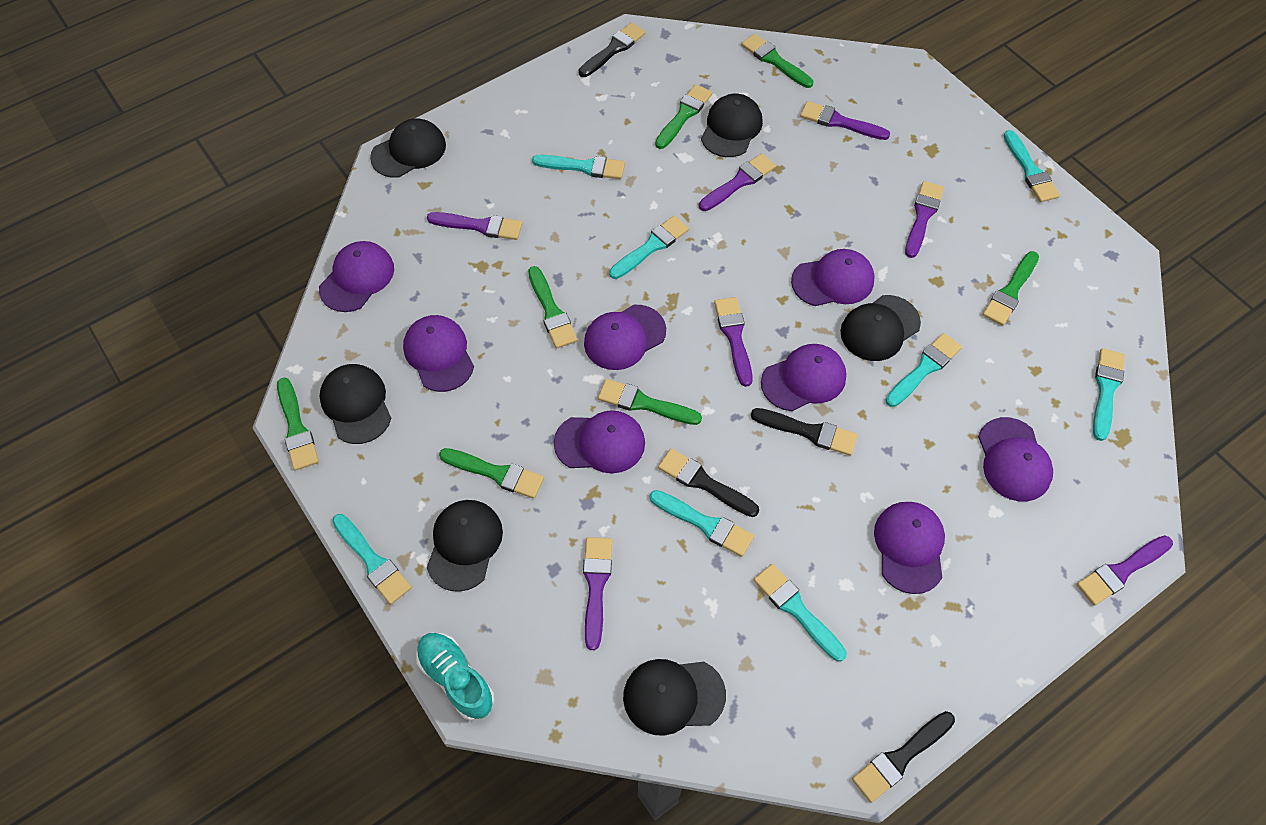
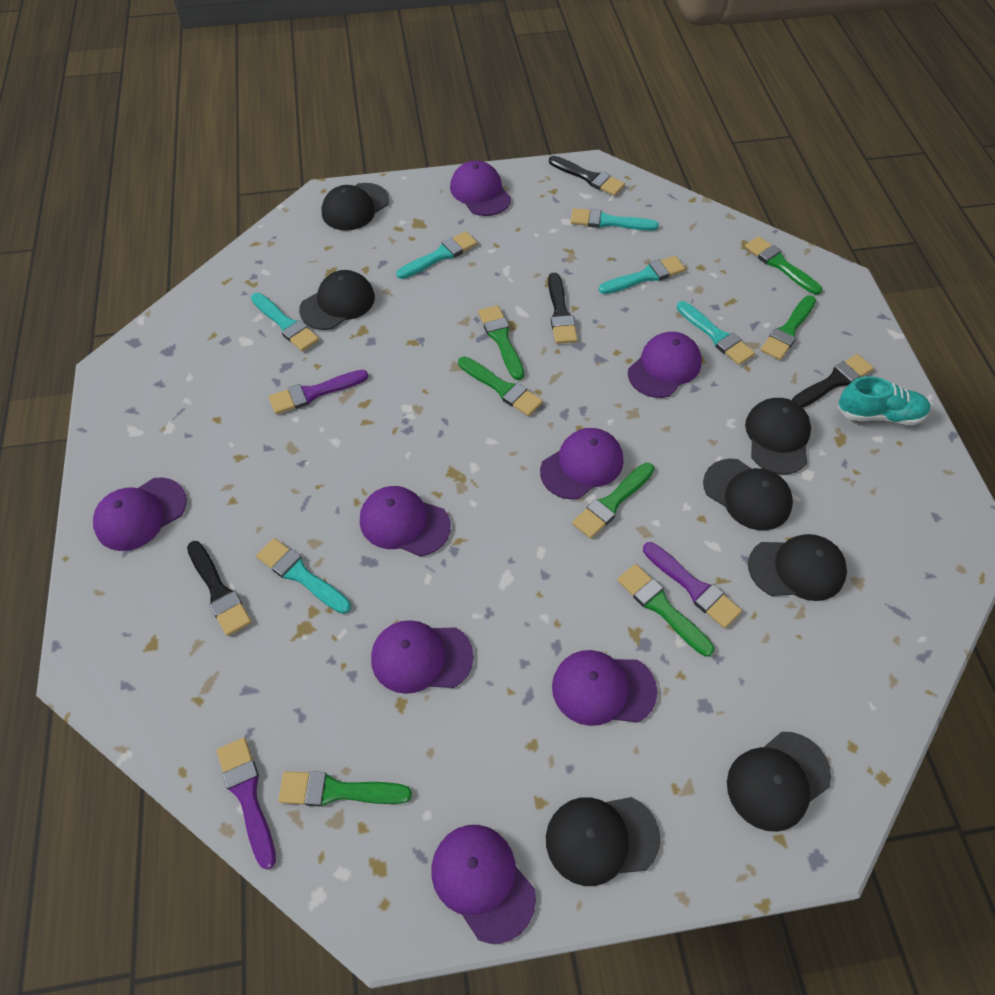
black cap: [319,364,391,444] [370,118,446,178] [427,500,503,592] [623,659,726,736] [701,94,763,157] [840,295,921,361] = 6 -> [299,270,375,330] [321,183,389,231] [546,797,660,886] [703,459,793,531] [727,732,831,832] [745,398,811,474] [748,534,847,601] = 7
purple brush: [427,212,522,240] [583,537,612,650] [699,153,776,211] [714,297,753,387] [800,101,890,140] [905,181,944,258] [1076,535,1173,606] = 7 -> [217,738,276,870] [269,370,369,414] [643,542,742,628] = 3
turquoise brush: [332,514,412,604] [532,154,625,179] [609,216,689,279] [650,490,754,557] [754,564,847,661] [886,333,962,407] [1004,130,1060,202] [1093,348,1125,441] = 8 -> [251,293,319,351] [256,538,351,614] [396,231,477,279] [571,208,659,231] [599,256,685,294] [677,301,755,365] = 6

